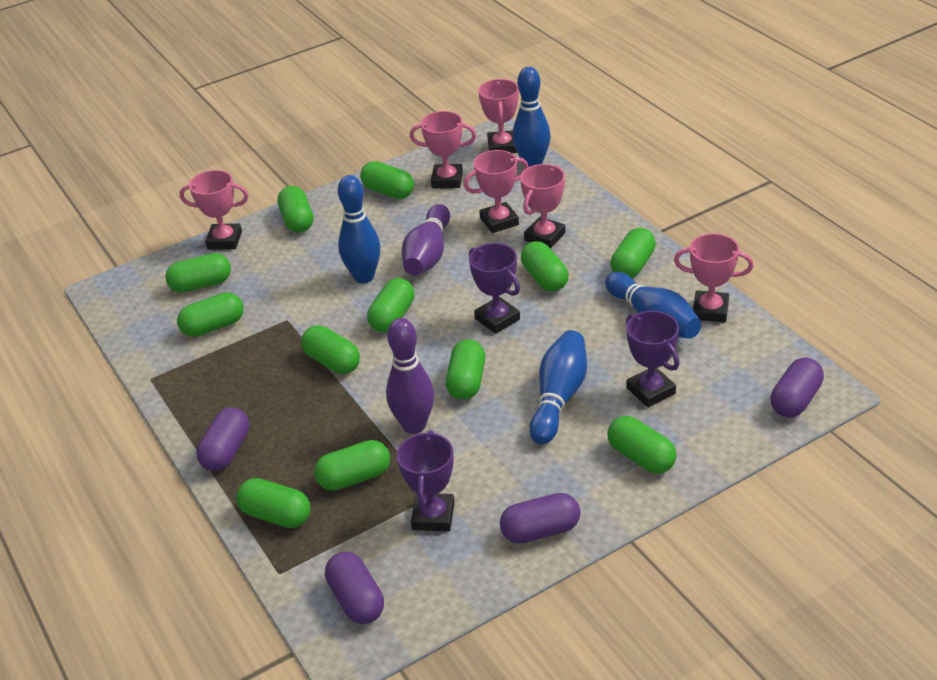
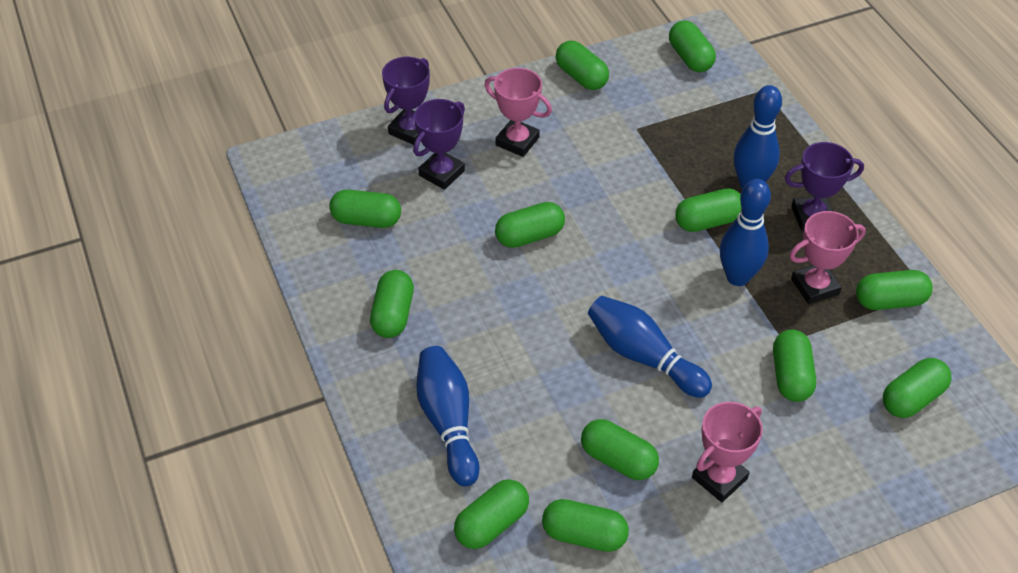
pink trophy: [179,170,249,250] [410,111,476,188] [464,150,528,233] [478,79,519,153] [520,164,566,249] [674,233,754,322] = 6 -> [484,68,552,157] [692,402,763,502] [789,211,866,304] = 3
purple bowling pin: [386,318,434,434] [402,204,450,276] = 2 -> none = 0
purple capsule: [196,407,249,471] [325,552,384,624] [500,493,580,544] [770,357,824,418] = 4 -> none = 0

